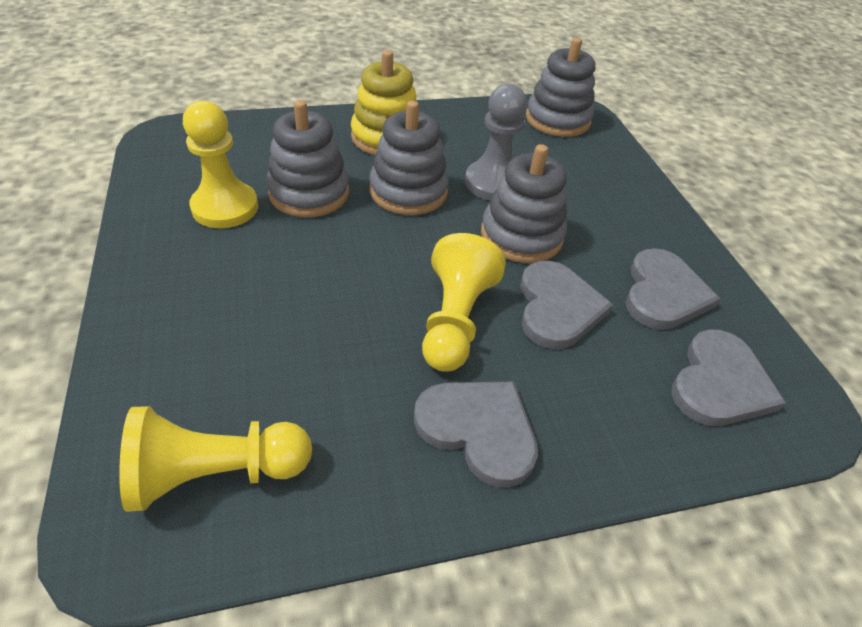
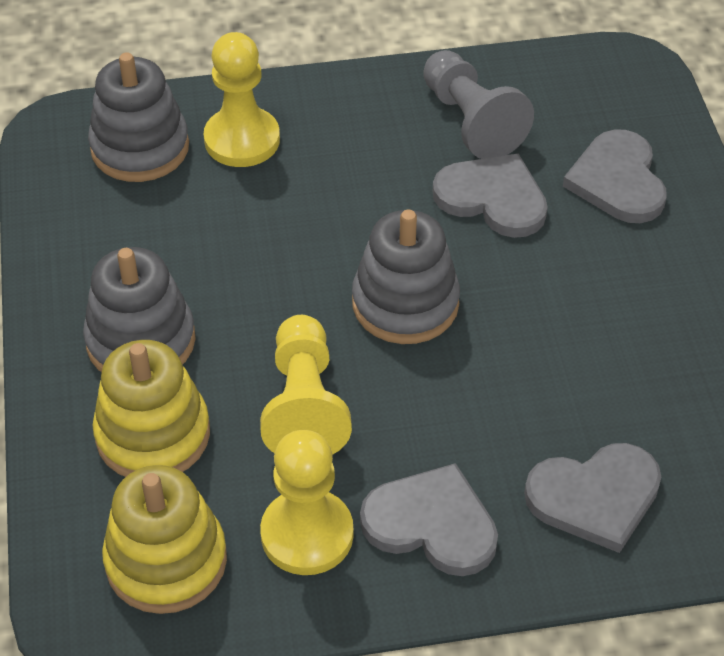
grey stacking toy: [266,100,349,217] [369,101,449,215] [481,144,567,263] [526,38,596,137] = 4 -> [83,247,196,372] [88,52,189,182] [352,209,460,344] = 3
yellow stacking toy: [351,50,420,155] = 1 -> [93,340,210,477] [102,465,227,614] = 2

